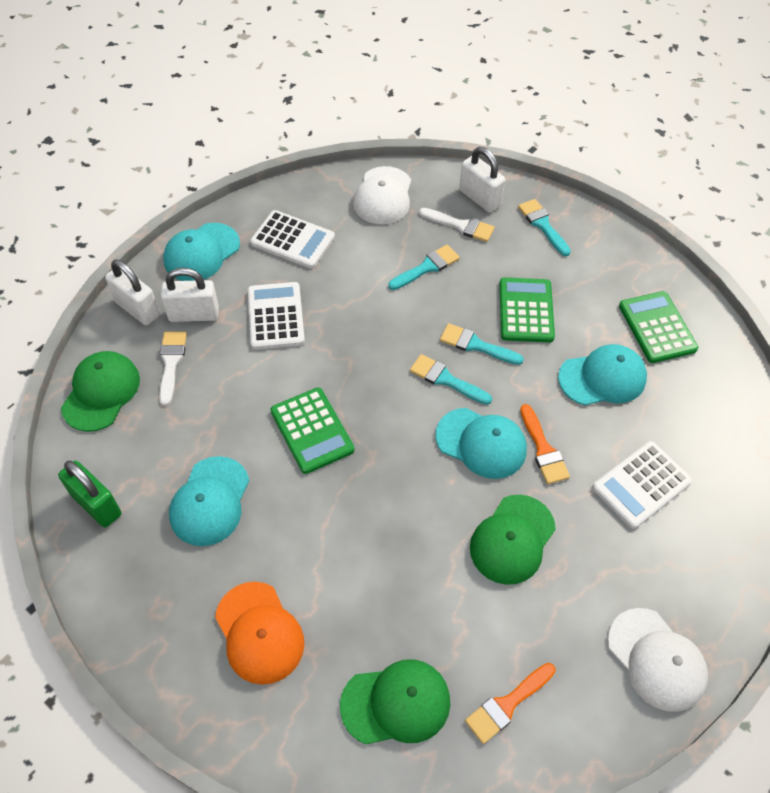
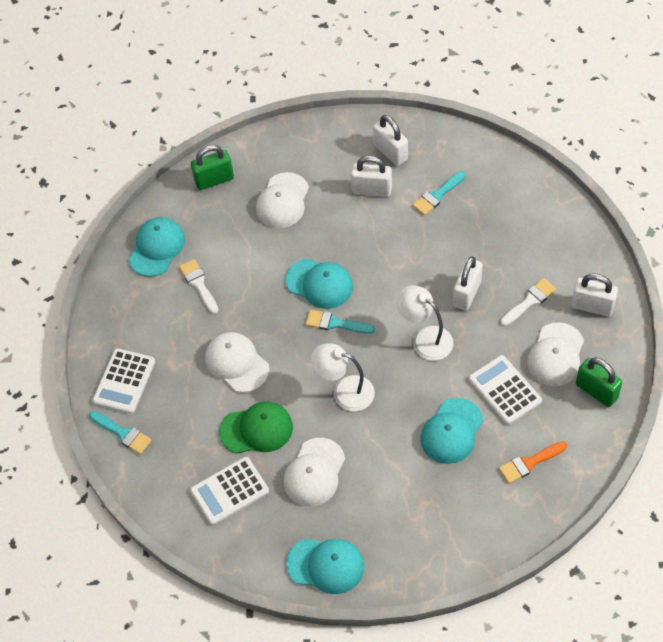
green calculator: [270,387,354,474] [499,277,555,343] [619,291,698,363] = 3 -> none = 0
green cap: [61,351,140,432] [340,659,450,745] [470,495,556,585] = 3 -> [219,401,293,454] = 1
green padlock: [58,461,121,528] = 1 -> [191,145,234,190] [576,358,622,407] = 2
orange brush: [465,663,556,744] [520,404,570,484] = 2 -> [499,441,567,484] = 1
orange cap: [215,582,304,685] = 1 -> none = 0
turquoise brush: [388,245,460,290] [410,354,492,405] [440,323,524,365] [518,199,571,256] = 4 -> [89,411,152,454] [306,309,375,334] [412,171,466,215] = 3
white cap: [353,166,411,225] [608,608,708,712] = 2 -> [205,332,269,393] [256,172,309,228] [284,438,345,506] [527,322,584,386] = 4
white lamp: none = 0 -> [311,343,375,411] [397,285,453,361] = 2
white padlock: [105,260,160,325] [161,268,219,322] [459,147,505,212] = 3 -> [351,156,392,197] [373,115,408,166] [453,256,483,311] [571,273,618,317] = 4

